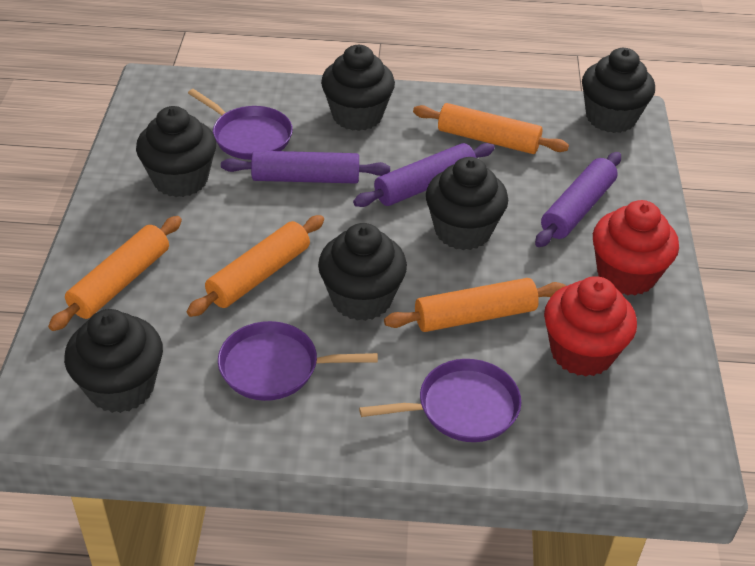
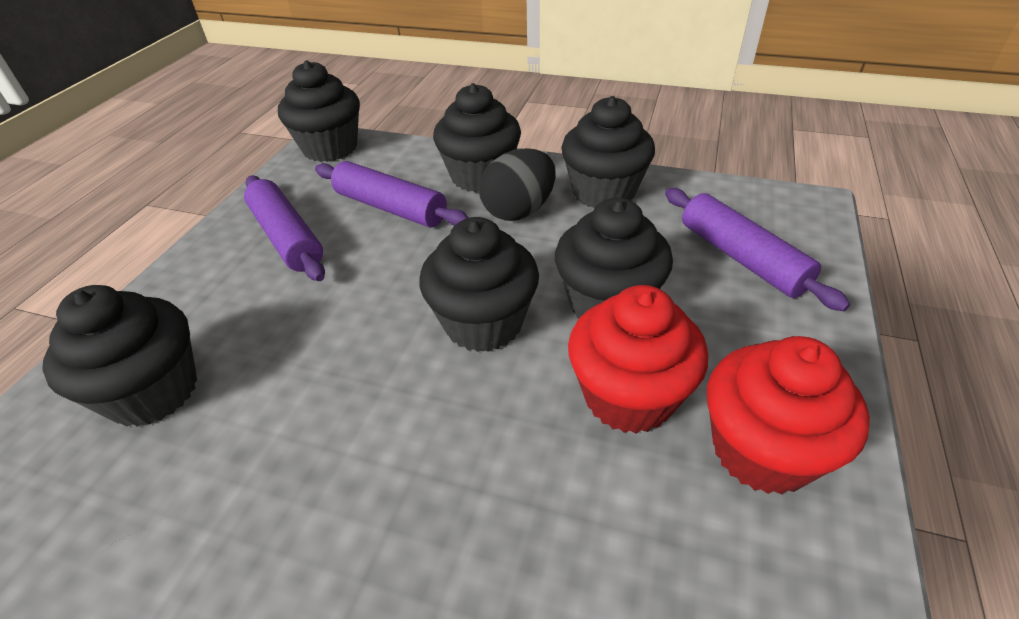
black egg: none = 0 -> [479,148,556,221] = 1
orange rolling pin: [48,216,182,331] [187,215,324,317] [384,278,566,332] [413,103,569,154] = 4 -> none = 0
purple pan: [188,89,293,160] [218,321,378,401] [359,359,521,442] = 3 -> none = 0

